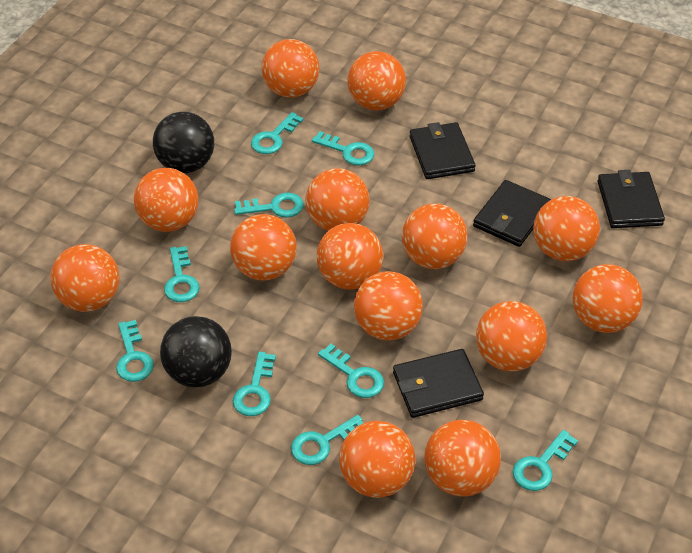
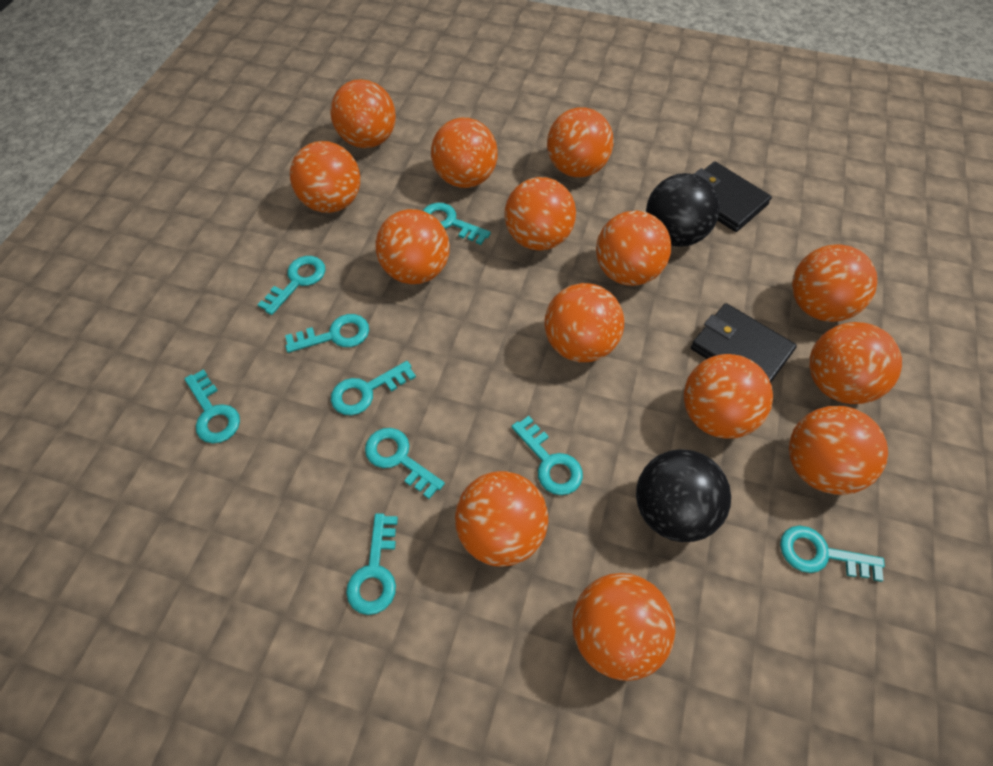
black wallet: [393,349,484,418] [410,122,476,179] [473,180,551,247] [597,170,665,228] = 4 -> [691,303,797,383] [694,161,772,232] = 2

